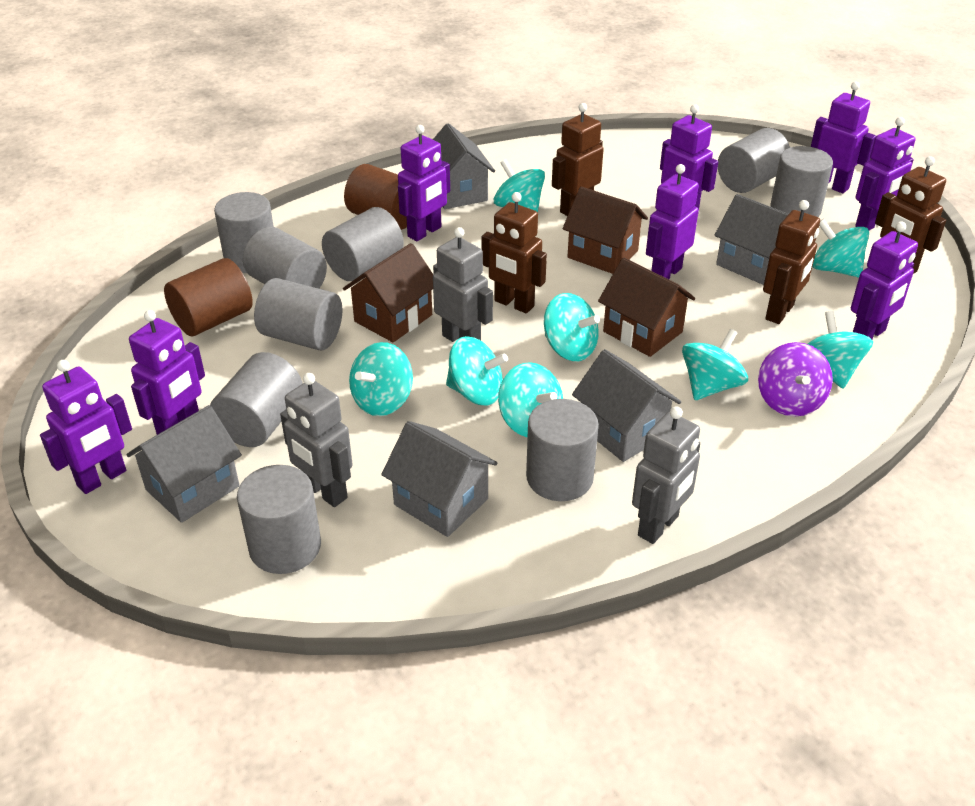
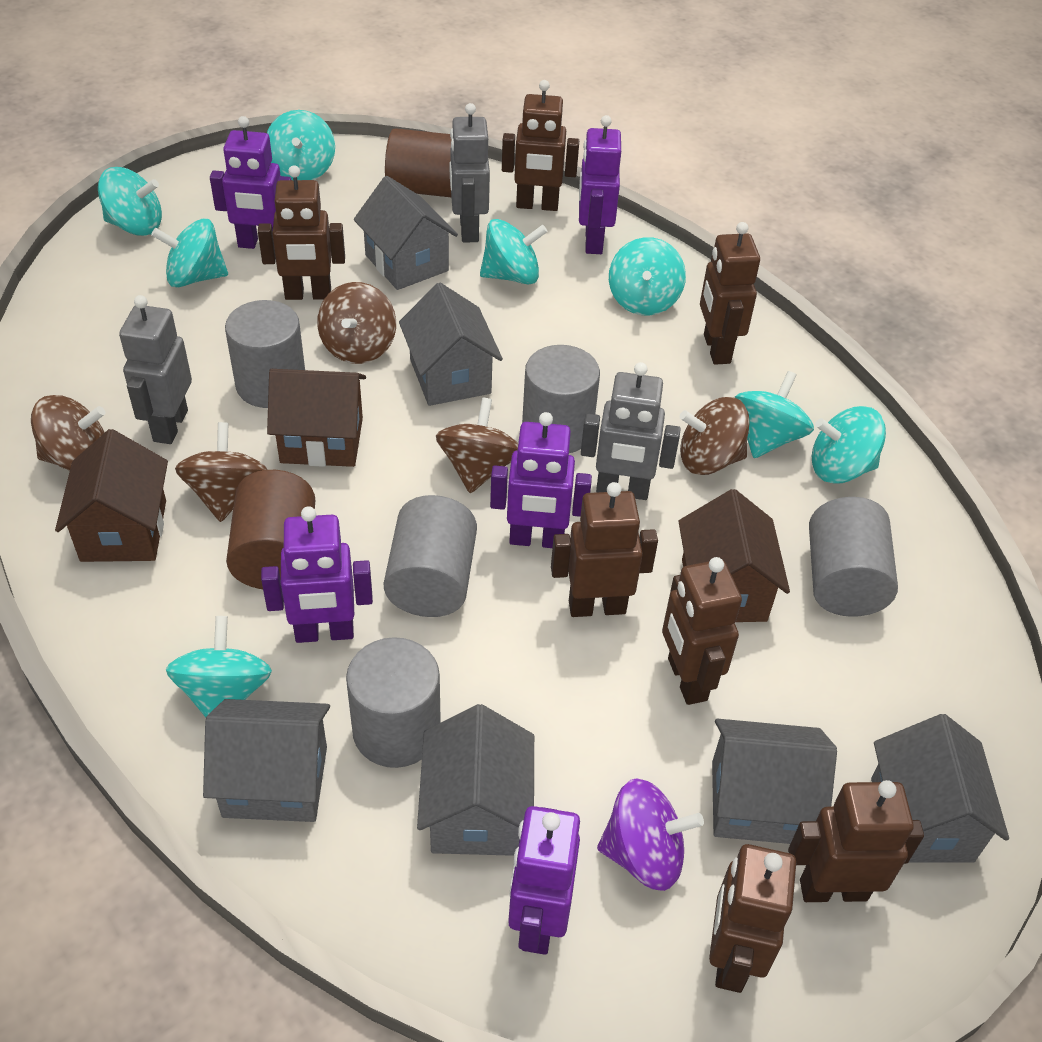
brown robot: [482,192,547,313] [552,103,604,216] [763,200,820,324] [875,156,946,274] = 4 -> [258,165,345,300] [502,80,579,211] [551,482,658,617] [662,557,742,705] [700,222,760,365] [709,844,796,993] [788,780,924,902] = 7
brown spinning top: none = 0 -> [31,395,105,471] [175,422,267,522] [317,282,396,364] [436,398,518,493] [680,397,750,475] = 5
grey cylinder: [210,352,303,447] [214,192,274,273] [237,465,321,574] [243,227,327,289] [254,278,342,350] [322,207,404,281] [526,399,599,501] [718,128,790,193] [770,146,833,217] = 9 -> [225,300,305,408] [346,637,441,768] [383,495,477,617] [522,345,600,453] [809,497,898,617] = 5
grey house: [126,405,242,523] [381,421,498,537] [433,123,495,209] [572,349,681,462] [715,194,788,285] = 5 -> [203,699,330,822] [354,176,458,290] [399,283,503,406] [417,704,534,856] [712,719,837,844] [871,714,1009,863] = 6
purple robot: [40,360,132,494] [129,310,205,435] [398,125,450,241] [646,164,699,279] [660,104,718,212] [811,82,876,193] [851,222,918,340] [855,117,916,230] = 8 -> [210,116,291,249] [261,506,373,643] [490,412,592,548] [508,806,580,955] [579,115,621,254] = 5

